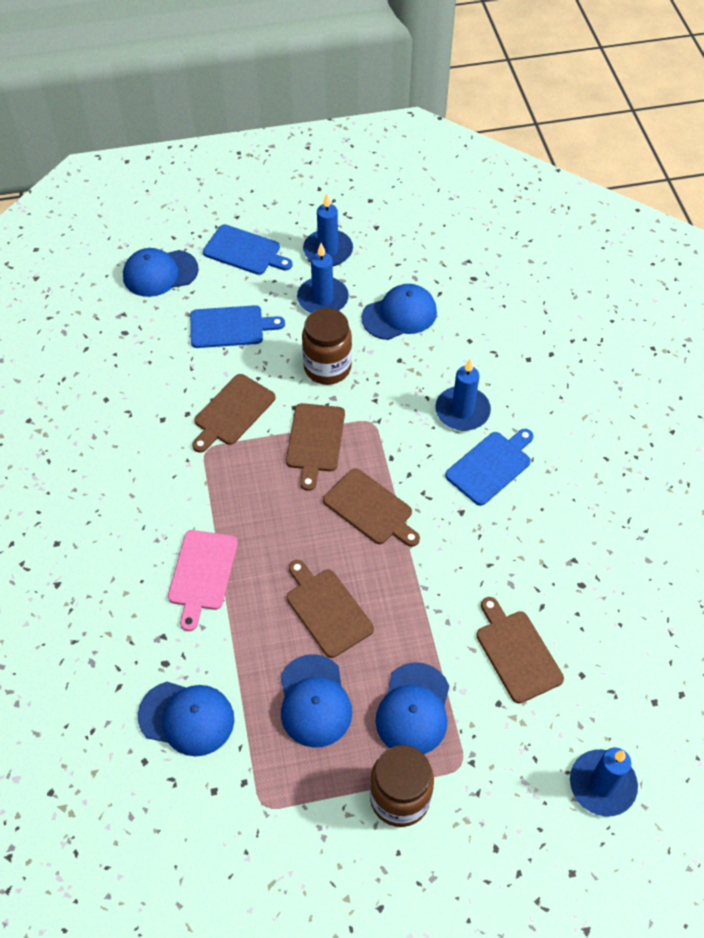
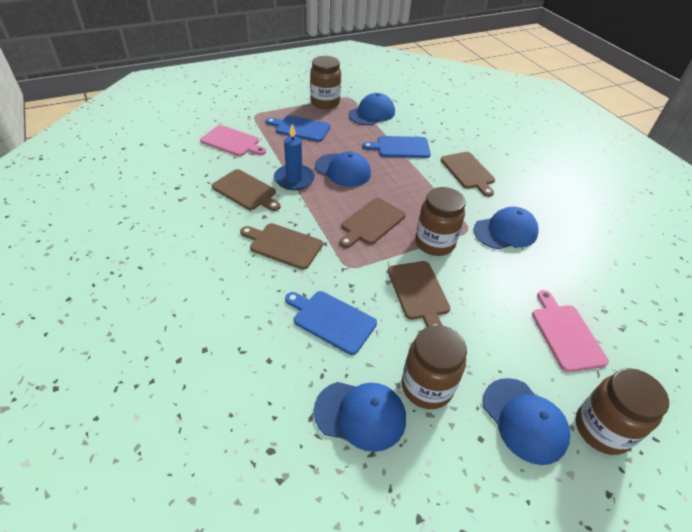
blue candle: [297,243,349,313] [303,194,353,266] [435,359,491,431] [570,747,638,817] = 4 -> [274,124,315,190] = 1
brown jar: [302,308,352,385] [370,745,434,827] = 2 -> [310,56,341,109] [402,325,467,409] [415,187,466,256] [576,368,669,455] = 4
pink cutting board: [168,530,238,631] = 1 -> [200,125,266,156] [532,290,609,372] = 2

